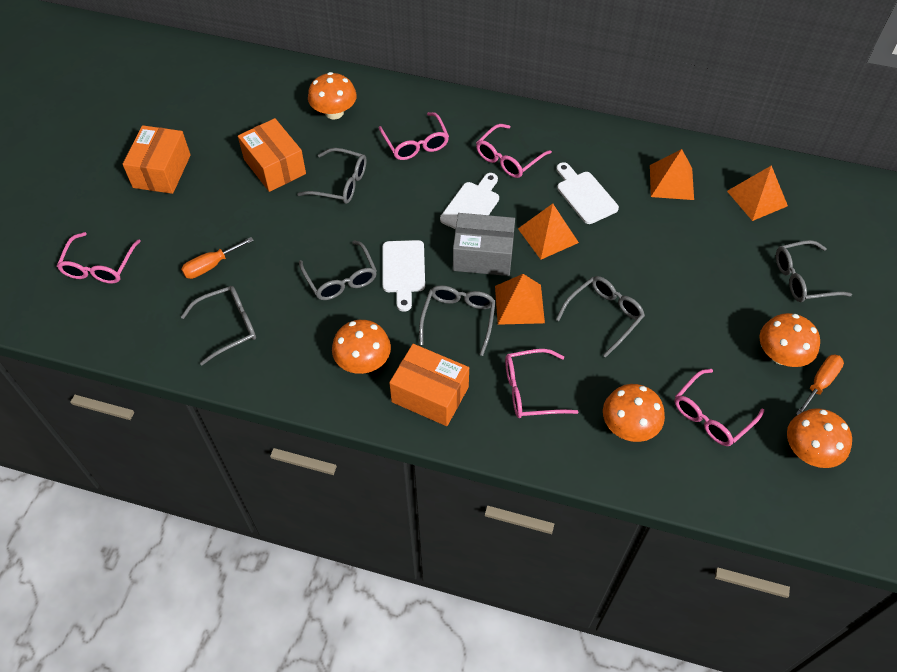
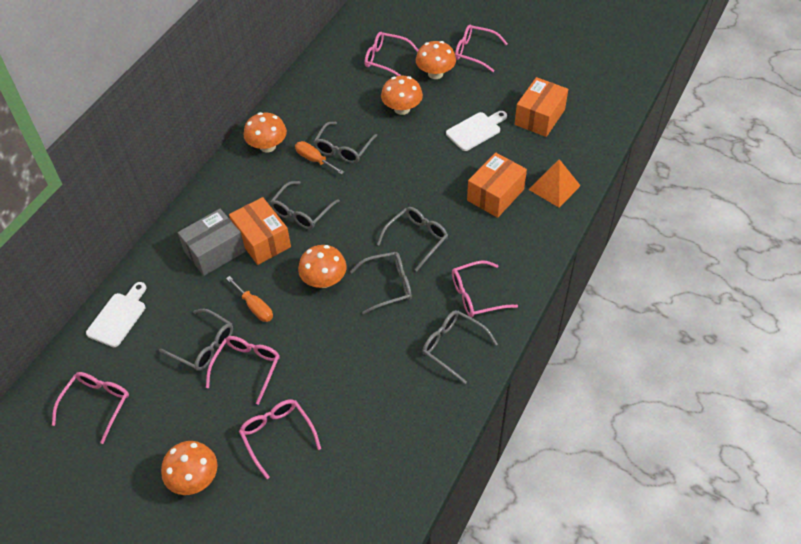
orange pyramid: [495,274,545,325] [518,204,579,259] [650,149,694,200] [727,165,788,221] = 4 -> [528,159,581,208] = 1
pink glasses: [57,232,141,284] [379,112,449,160] [476,124,552,178] [505,349,578,418] [675,369,764,446] = 5 -> [52,372,129,444] [206,336,280,405] [239,399,321,479] [365,32,419,76] [452,260,518,318] [455,25,508,72] = 6
white cutting board: [383,240,425,312] [440,173,499,229] [556,162,619,224] = 3 -> [86,282,146,347] [446,111,507,151] = 2

